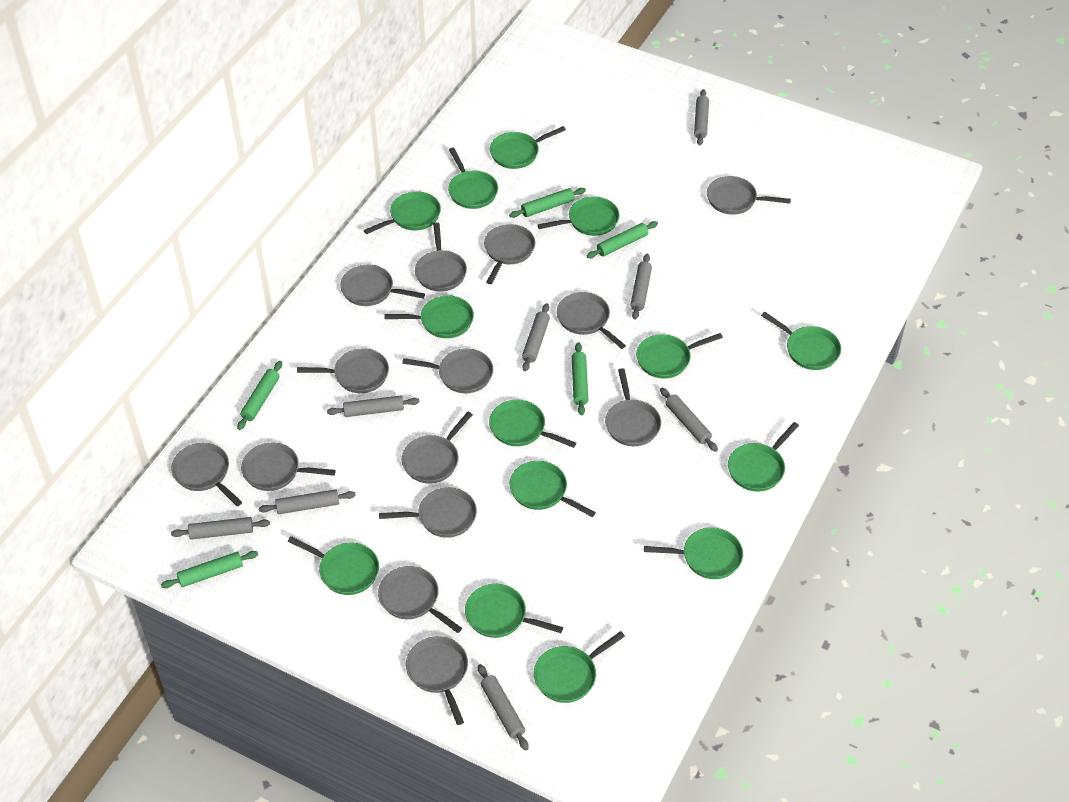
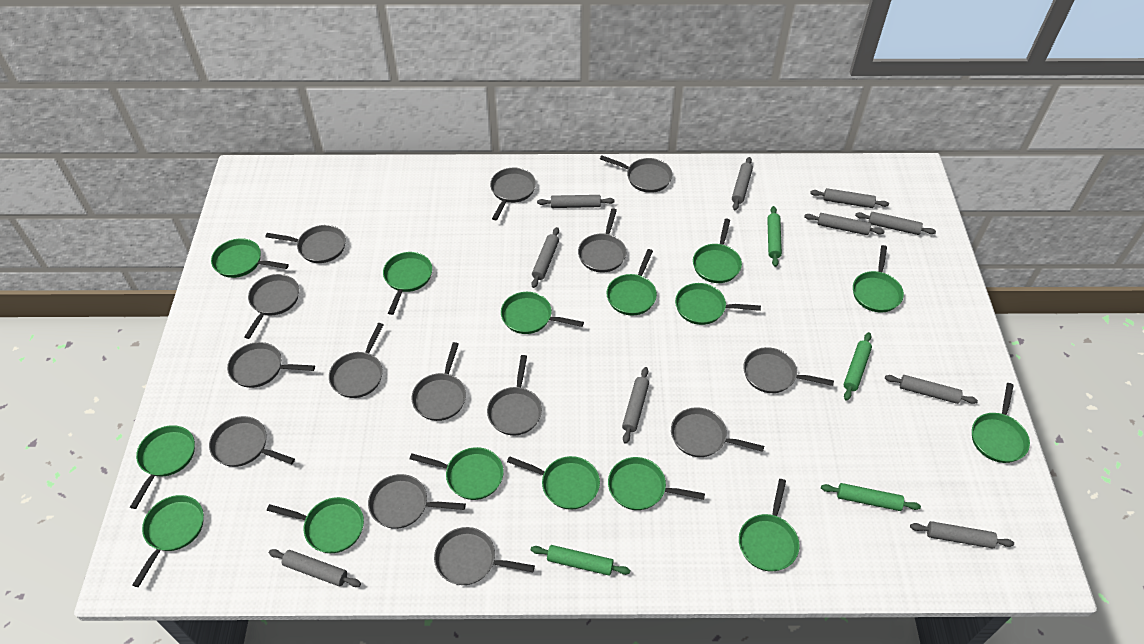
green pan: [288,536,379,595] [364,191,441,234] [385,296,474,338] [448,147,498,209] [465,584,563,638] [489,400,576,448] [490,126,566,169] [509,461,596,517] [534,631,625,703] [537,196,619,236] [636,333,723,379] [644,527,743,579] [728,422,799,492] [761,311,841,370] = 14 -> [130,425,195,509] [132,495,204,587] [211,238,289,278] [267,497,364,553] [383,252,432,315] [410,447,504,500] [501,292,584,334] [507,456,600,510] [607,249,657,316] [608,457,705,510] [675,283,761,325] [693,219,742,283] [739,479,800,572] [853,245,904,313] [972,383,1030,463] = 15
green rolling pin: [161,551,258,588] [237,361,282,430] [509,188,586,218] [572,342,588,415] [587,221,658,258] = 5 -> [531,545,630,575] [767,206,782,267] [821,483,921,511] [844,332,872,401] = 4
grey rolling pin: [171,517,270,540] [259,489,356,514] [327,395,420,417] [478,664,529,751] [522,303,550,371] [630,254,652,320] [660,388,718,452] [694,89,709,146] = 8 -> [269,549,361,587] [531,227,559,288] [537,195,615,208] [622,367,649,444] [732,157,753,210] [804,213,885,235] [810,188,889,208] [855,212,936,235] [885,375,978,404] [910,521,1014,549] = 10

